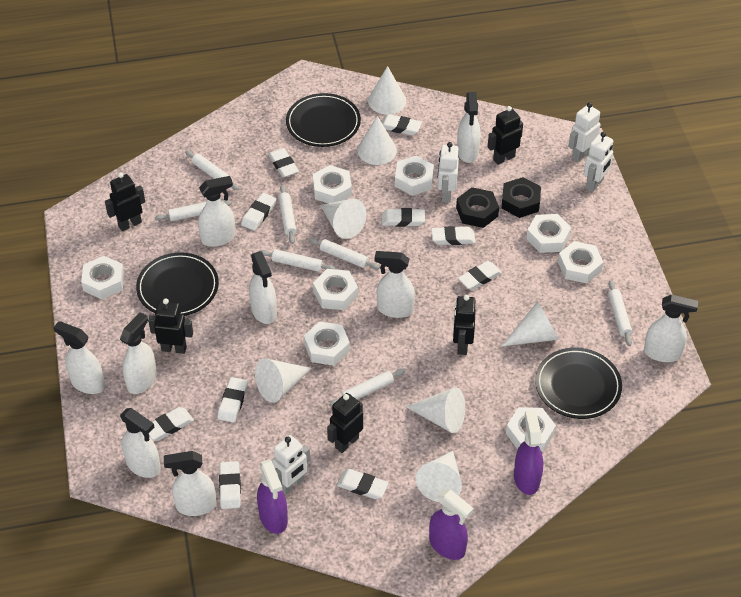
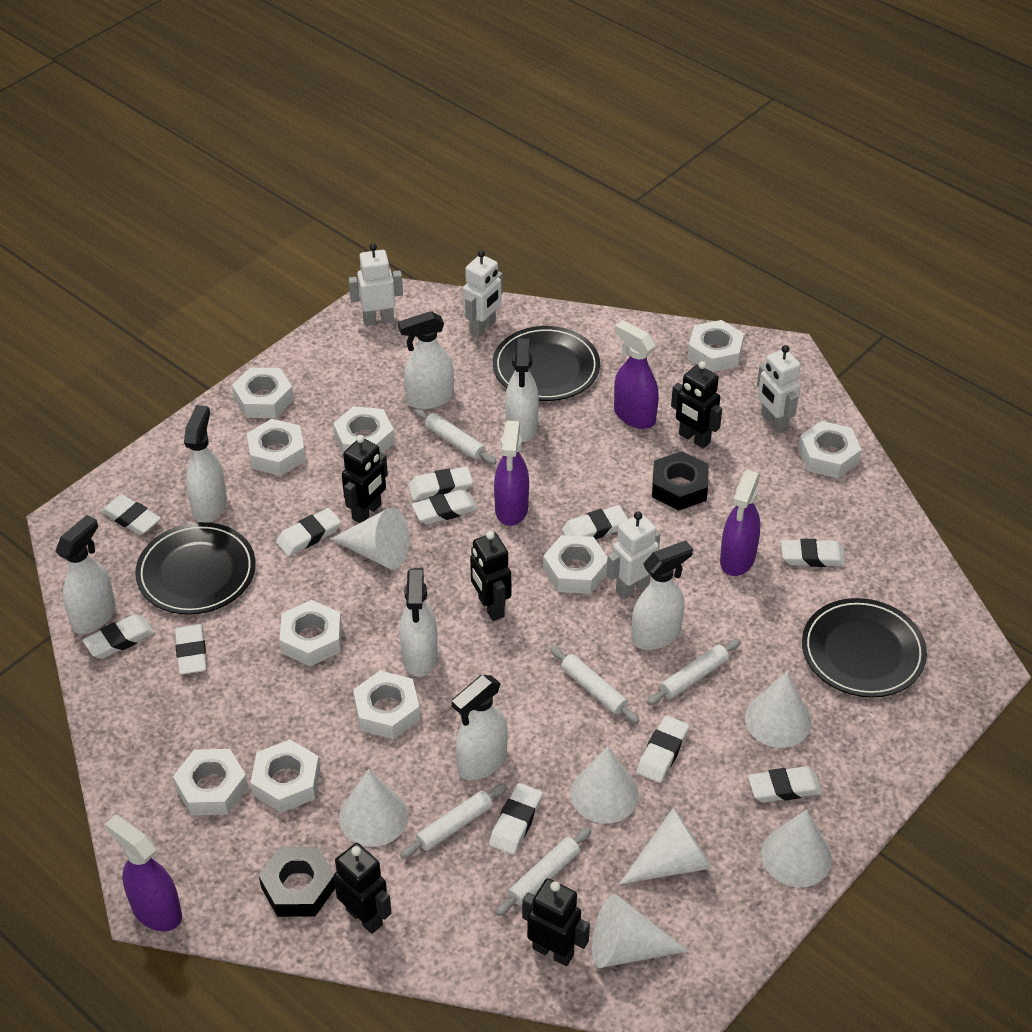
purple spray bottle: [257,459,288,534] [429,489,474,560] [514,410,543,495] = 3 -> [105,815,182,932] [494,421,529,526] [614,320,659,429] [720,470,761,576] = 4
white eraser: [149,407,194,441] [218,377,248,423] [219,461,241,509] [241,193,276,231] [268,148,299,178] [337,469,389,499] [381,114,422,136] [382,208,425,227] [431,226,476,245] [458,261,502,290] = 10 -> [82,614,155,659] [101,494,161,535] [175,624,207,674] [276,508,341,556] [408,467,473,501] [412,489,478,525] [489,783,543,855] [562,505,628,539] [636,715,689,783] [748,766,822,802] [781,539,846,567] = 11
white nut: [81,256,124,299] [304,321,350,366] [313,165,352,203] [313,269,358,310] [395,156,434,196] [506,407,556,452] [526,214,571,253] [558,241,603,283] = 8 -> [173,749,248,815] [232,367,294,418] [247,419,306,476] [250,739,320,813] [279,600,342,666] [333,406,395,454] [353,671,420,739] [543,535,607,594] [688,320,744,372] [798,421,862,478] = 10
white rolling pin: [155,200,232,221] [185,150,239,190] [260,249,336,272] [278,185,297,244] [309,238,380,270] [330,368,405,406] [608,280,632,346] = 7 -> [400,784,507,858] [414,408,497,465] [496,827,591,916] [550,646,640,723] [647,639,741,705] = 5
white spray bottle: [53,321,105,394] [120,312,157,394] [120,408,161,478] [164,451,216,516] [198,176,235,247] [249,251,277,324] [375,251,415,318] [457,92,481,163] [644,295,698,362] = 9 -> [55,515,115,634] [184,405,227,523] [398,311,454,409] [400,568,438,677] [452,675,508,780] [505,339,539,442] [632,540,693,650] = 7

